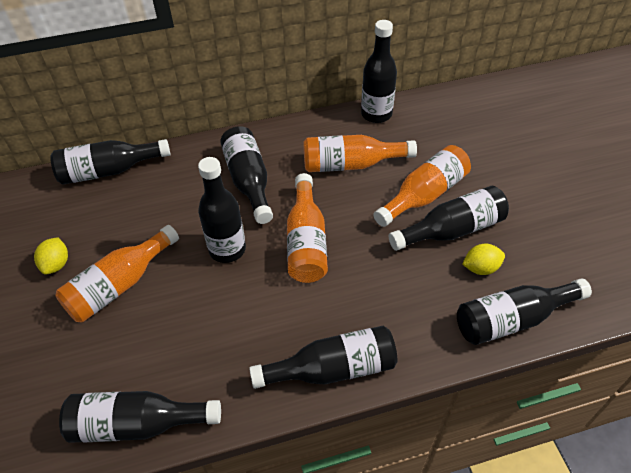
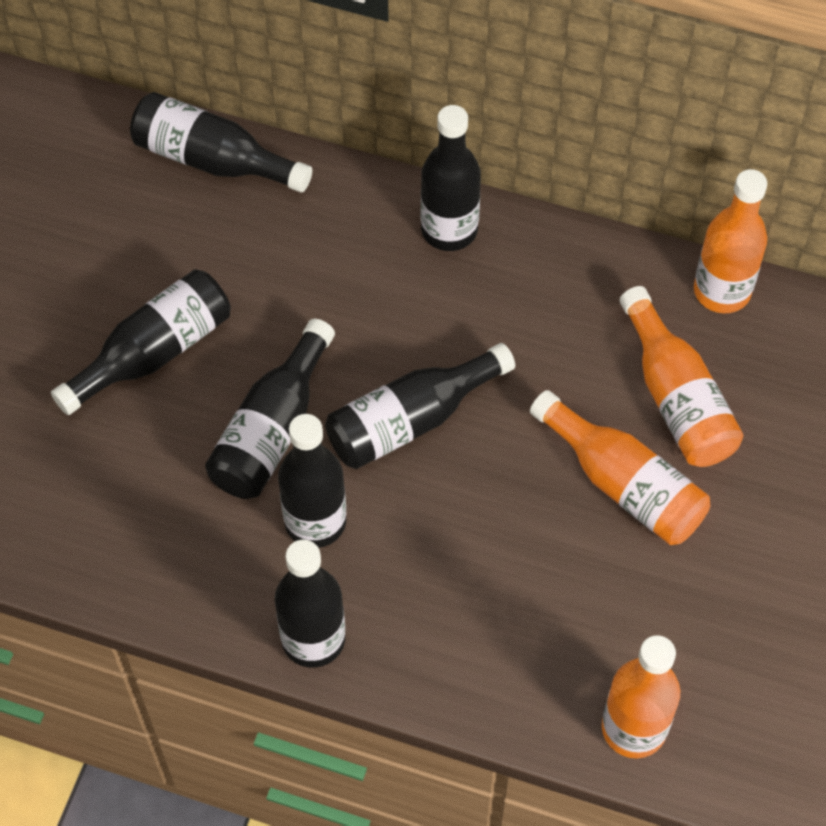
black bottle: [50,139,171,185] [59,391,221,443] [198,157,246,263] [220,126,273,224] [249,326,397,389] [361,20,397,123] [389,186,509,251] [457,278,592,345] = 8 -> [51,269,231,415] [130,92,312,193] [205,319,335,499] [275,540,345,668] [278,414,346,548] [325,343,515,469] [421,105,481,251] = 7
yellow lemon: [34,237,68,275] [462,244,505,275] = 2 -> none = 0

